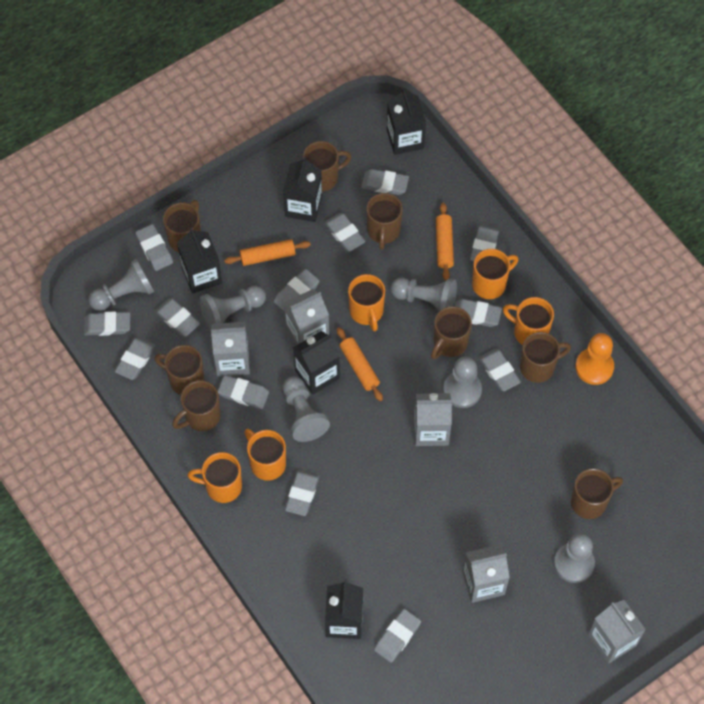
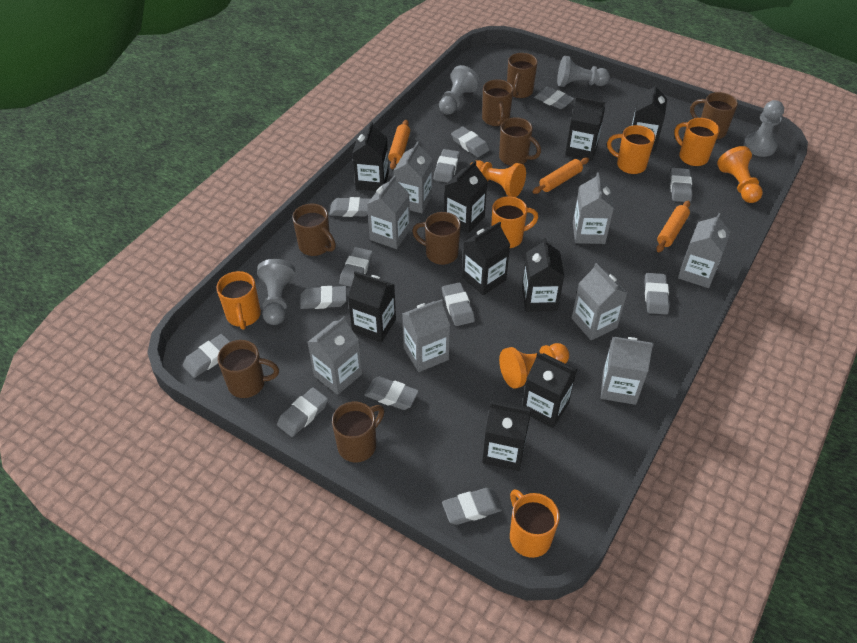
black carton: [177,228,222,294] [283,156,322,222] [293,331,340,395] [325,580,363,639] [387,89,426,155] = 5 -> [348,271,396,343] [353,122,389,191] [444,161,487,234] [462,222,510,295] [482,400,531,471] [522,238,564,312] [522,352,577,428] [565,97,605,161] [632,83,667,152] = 9
grey carton: [211,322,250,377] [284,289,329,345] [414,393,452,446] [462,545,510,603] [588,600,646,664] = 5 -> [308,317,362,395] [367,175,410,249] [393,141,432,213] [402,299,450,372] [572,263,627,340] [573,172,614,244] [601,337,654,405] [678,213,730,288] = 8
grey pawn: [89,258,155,311] [200,286,266,330] [283,376,330,442] [391,277,457,312] [443,356,482,408] [554,533,595,583] = 6 -> [257,259,295,325] [439,65,480,115] [557,56,610,87] [743,100,784,157] = 4
orange pawn: [575,333,614,385] = 1 -> [469,160,526,197] [499,343,569,389] [717,146,763,203] = 3

